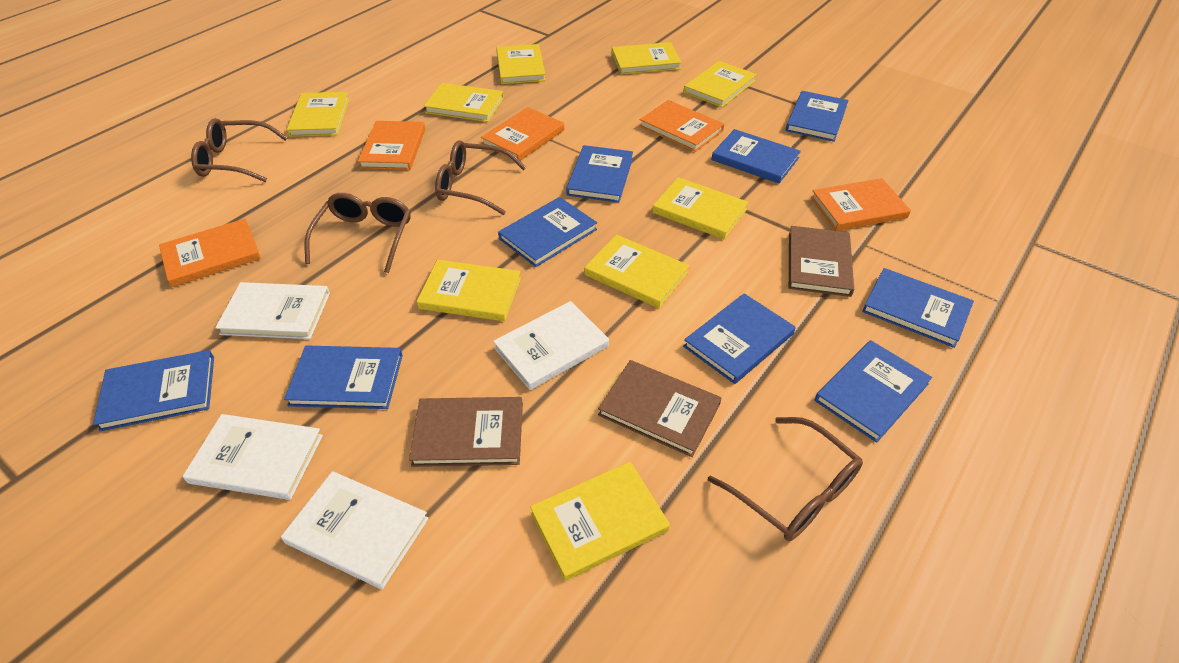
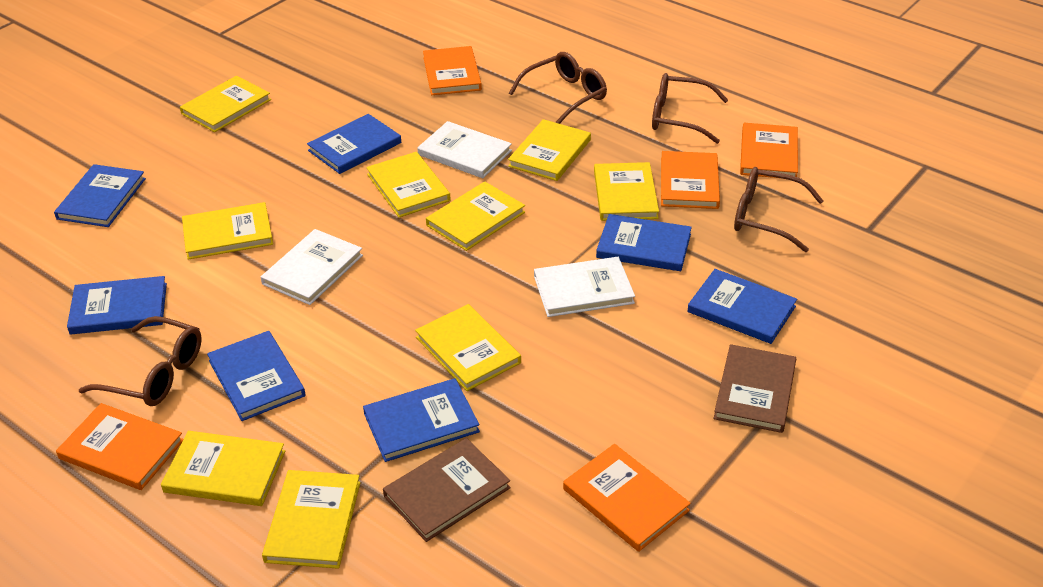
blue book: [93,350,214,431] [284,346,403,409] [498,197,597,267] [566,145,633,203] [683,293,796,384] [711,129,801,183] [786,91,848,142] [815,340,932,443] [862,268,974,348] = 9 -> [54,164,146,227] [67,276,167,335] [207,331,305,421] [307,114,401,174] [363,378,480,462] [596,214,692,271] [687,269,797,344] = 7
brown book: [409,397,523,467] [598,360,721,457] [789,226,854,297] = 3 -> [383,438,511,542] [714,344,796,433] = 2
white book: [182,414,323,500] [215,282,330,339] [281,471,429,589] [493,301,609,390] = 4 -> [261,229,363,305] [417,121,512,178] [534,257,635,317] = 3

